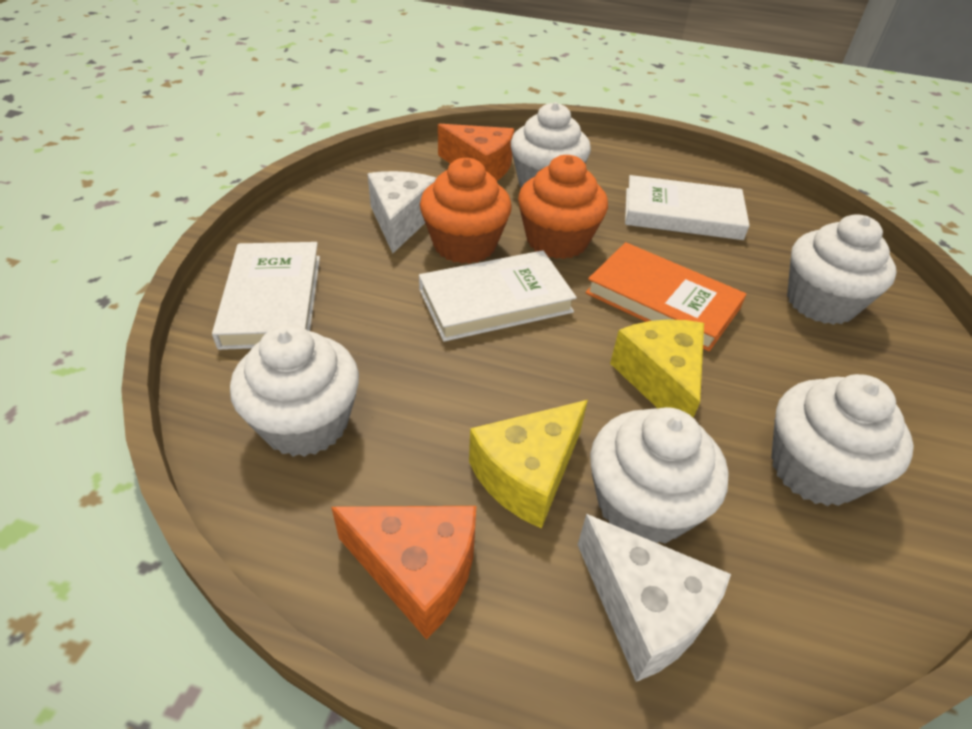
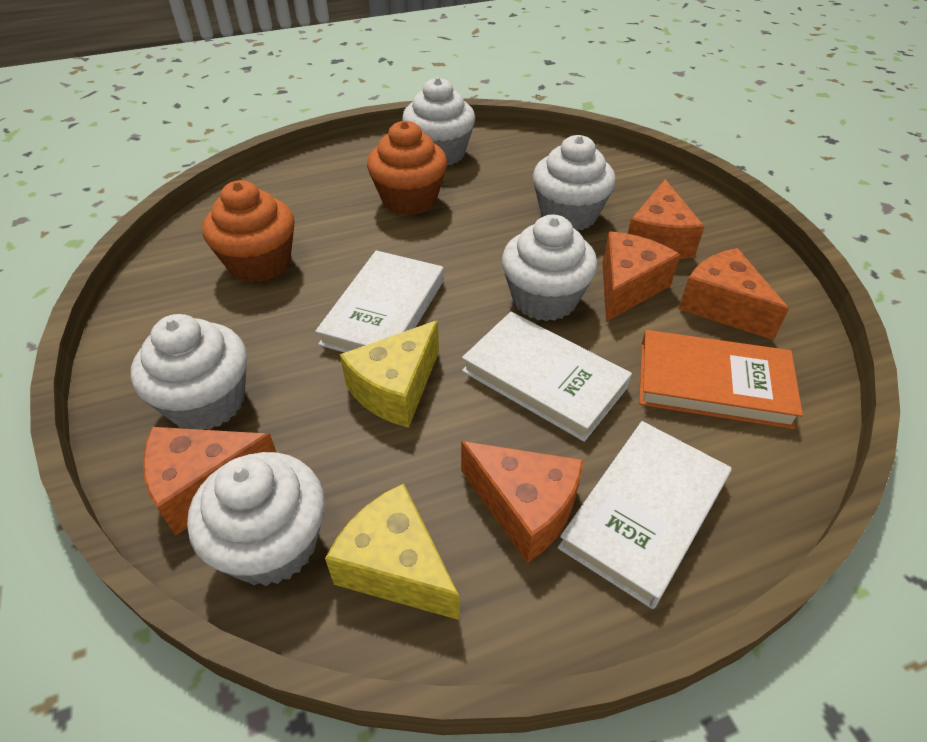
orange cheese: [331,506,476,640] [438,124,514,181] = 2 -> [143,427,276,535] [461,441,584,563] [603,232,680,322] [628,180,705,259] [678,248,789,340] = 5
white cheese: [368,171,436,253] [578,514,731,682] = 2 -> none = 0

